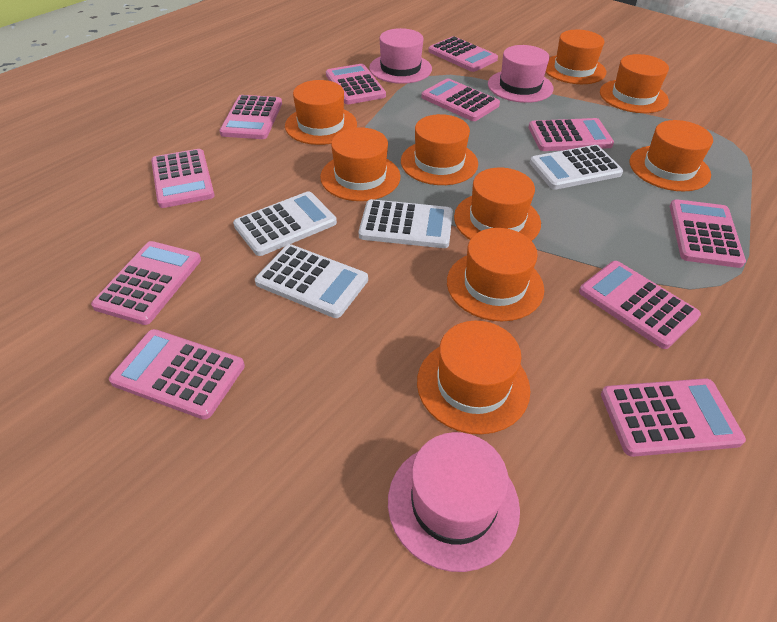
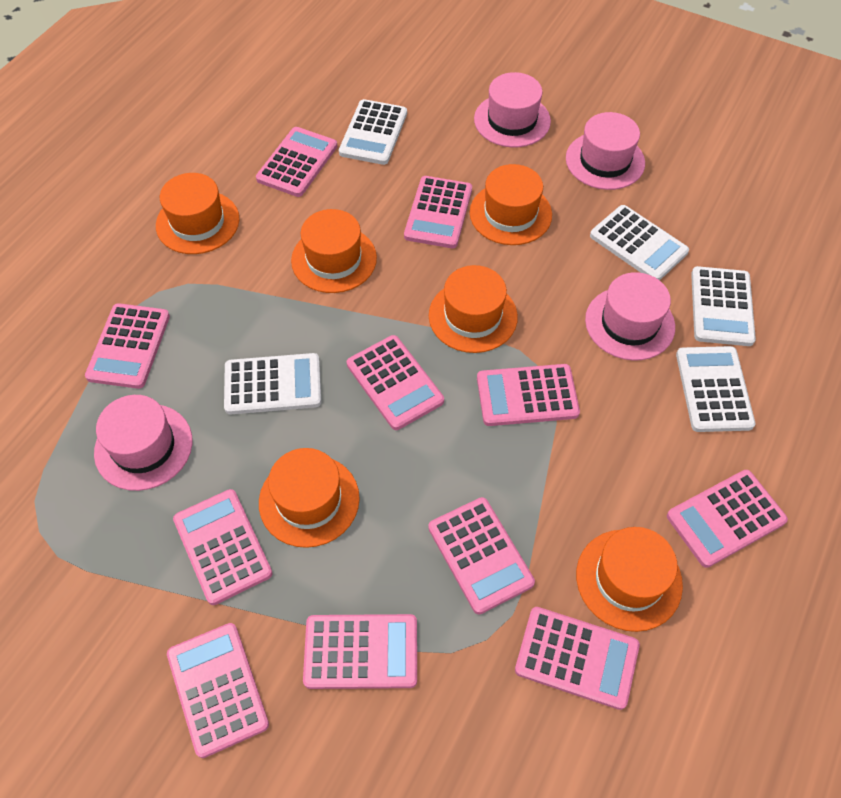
orange hat: [285,80,357,145] [320,127,401,201] [401,114,478,185] [417,321,530,434] [447,228,544,321] [454,168,541,241] [545,30,606,84] [600,54,669,113] [630,120,713,192] = 9 -> [156,173,239,254] [259,448,360,548] [291,209,377,293] [429,265,518,353] [470,164,552,245] [576,527,683,632] = 6
pink hat: [369,28,432,84] [388,432,520,572] [488,45,554,103] = 3 -> [94,395,193,491] [474,72,551,147] [566,112,645,190] [585,272,675,361] = 4
white calculator: [233,191,337,256] [255,244,368,318] [359,199,453,248] [530,145,623,190] = 4 -> [224,353,321,414] [339,99,407,165] [590,205,689,280] [676,346,755,432] [691,266,756,346] = 5

